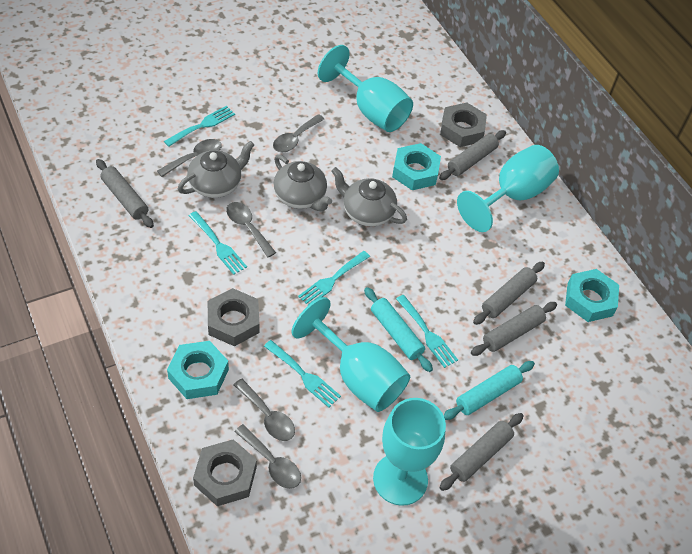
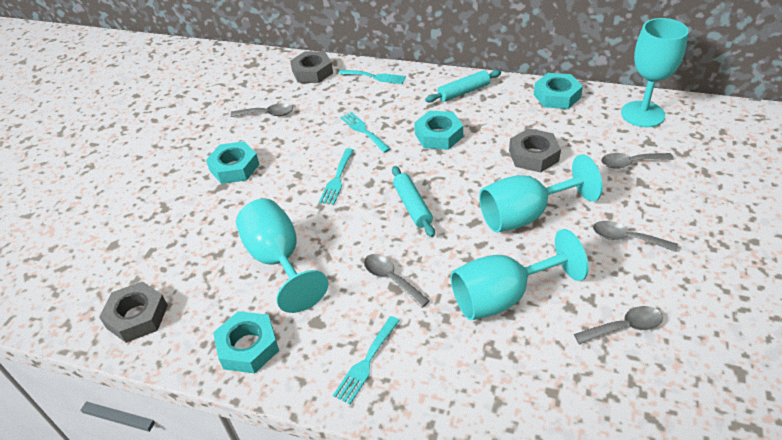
grey rolling pin: [96,159,154,228] [439,130,506,180] [439,413,524,491] [471,302,557,356] [473,262,545,325] = 5 -> none = 0
grey teapot: [178,141,254,198] [273,154,332,212] [331,167,407,227] = 3 -> none = 0
turquoise fork: [164,106,235,147] [189,211,247,275] [264,340,341,408] [298,251,370,305] [396,295,458,368] = 5 -> [319,148,354,205] [333,316,400,405] [338,70,406,84] [340,112,390,153] = 4
turquoise nut: [167,341,229,399] [392,143,441,190] [565,269,619,322] = 3 -> [206,141,260,184] [213,311,279,374] [414,111,463,150] [534,73,583,109] = 4

